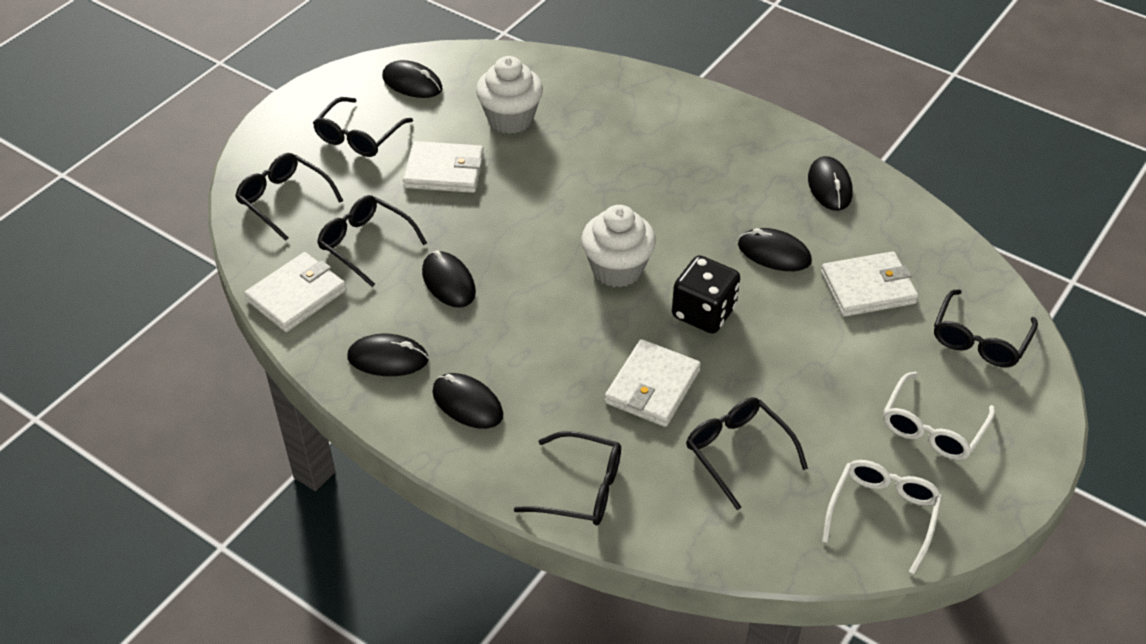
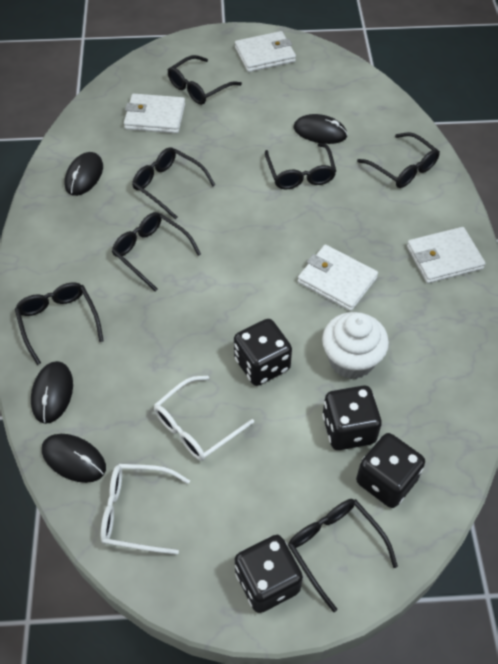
black dice: [672,255,740,334] = 1 -> [234,319,292,386] [235,535,303,613] [322,385,382,450] [356,433,425,508] = 4
black glasses: [235,153,344,241] [313,97,413,157] [317,195,427,287] [514,431,621,525] [686,397,808,510] [934,289,1038,367] = 6 -> [15,282,104,365] [112,212,201,291] [132,147,215,220] [168,55,242,105] [265,143,336,189] [288,499,398,612] [357,132,440,188] = 7
black mouse: [347,334,429,376] [382,60,442,98] [422,250,476,308] [432,373,503,429] [738,228,812,271] [808,156,853,211] = 6 -> [31,361,73,424] [42,434,106,483] [65,152,103,196] [294,114,348,144] = 4
white cupcake: [476,56,543,134] [581,205,656,288] = 2 -> [322,312,389,379] = 1

